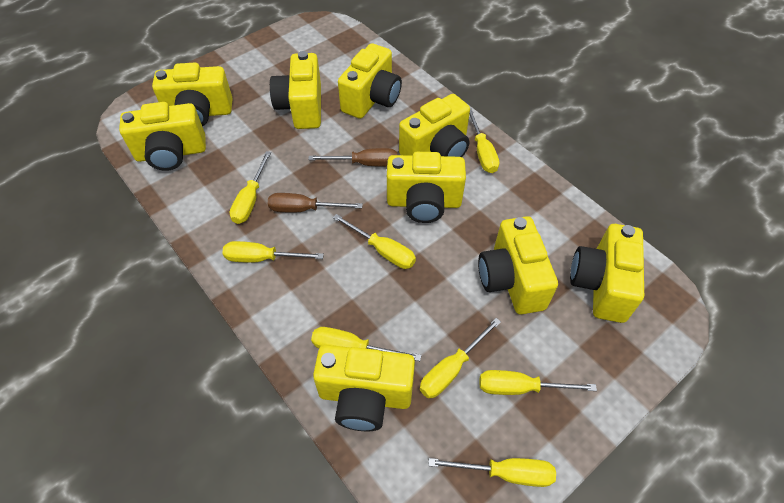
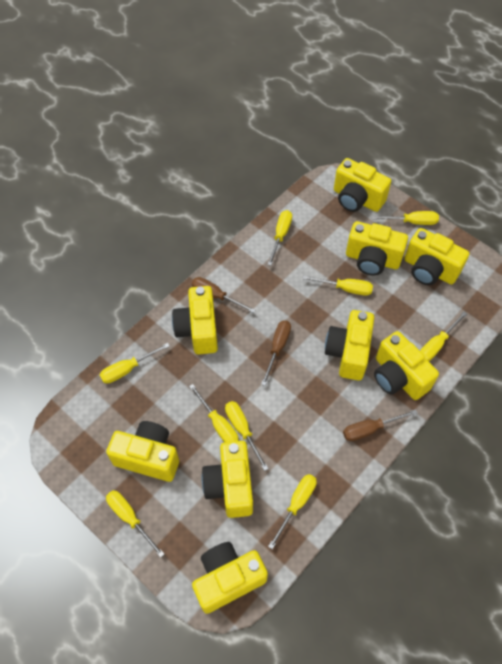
brown screwdriver: [268,193,363,212] [308,148,397,166] = 2 -> [192,277,255,313] [261,320,291,386] [343,409,418,441] = 3
yellow screwdriver: [222,241,324,263] [229,151,271,224] [311,327,421,361] [333,214,416,269] [420,318,501,398] [428,458,556,487] [470,108,499,173] [479,370,597,395] = 8 -> [100,343,170,383] [106,490,164,558] [189,384,239,442] [225,401,269,471] [267,210,292,266] [268,474,317,549] [302,275,373,296] [372,211,439,225] [420,312,467,361] = 9

